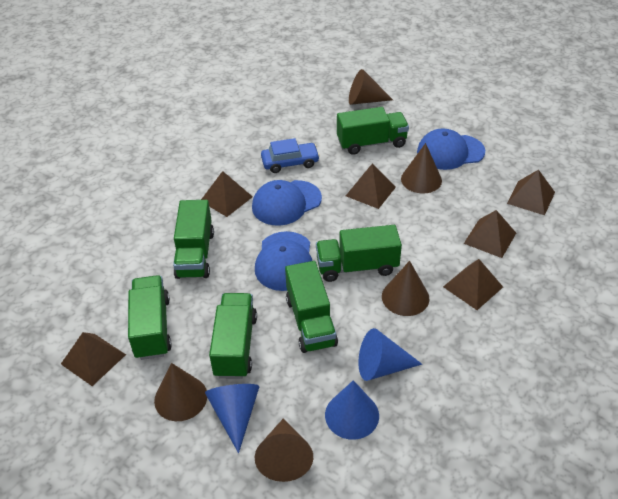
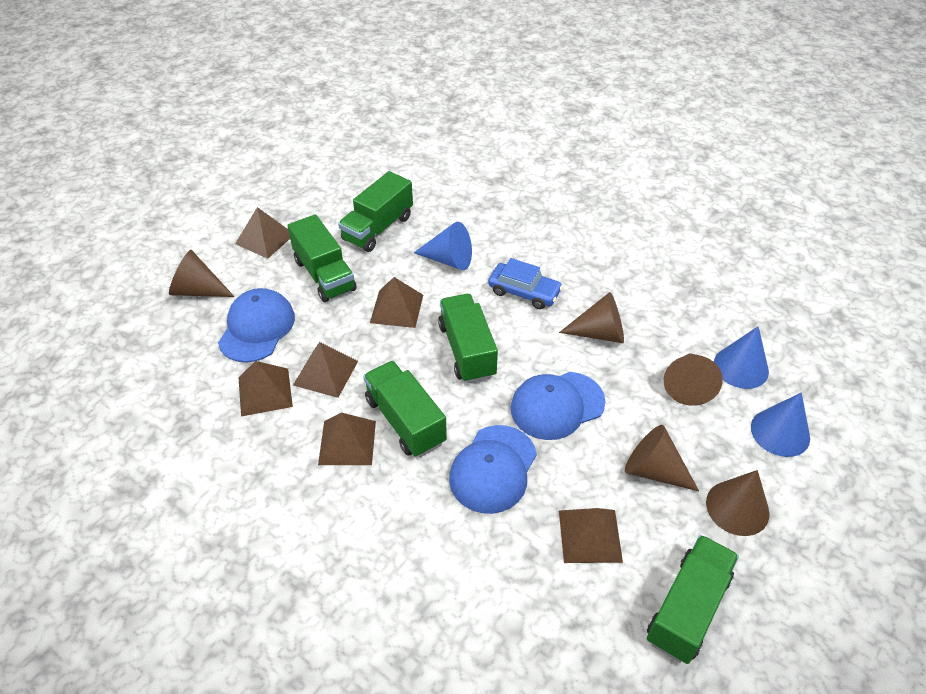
green truck: [128,275,172,360] [173,200,214,279] [209,293,257,379] [285,261,338,353] [316,225,402,282] [337,107,409,155] = 6 -> [287,214,357,302] [338,171,413,252] [363,361,447,457] [438,294,498,383] [647,535,739,664] = 5

